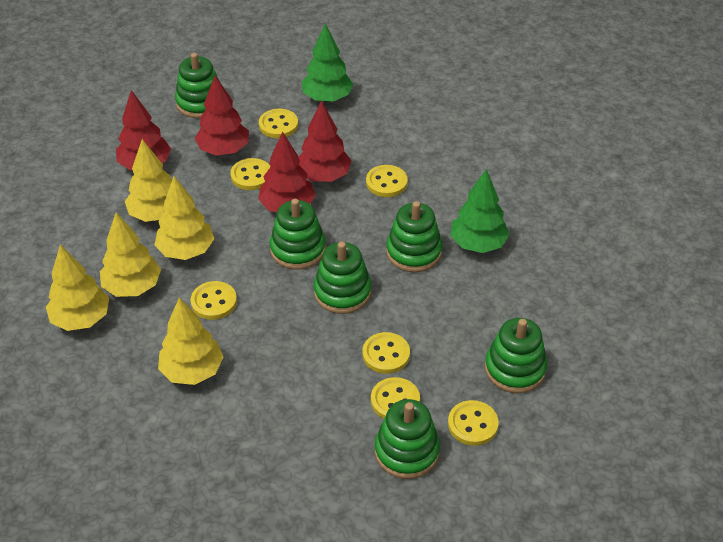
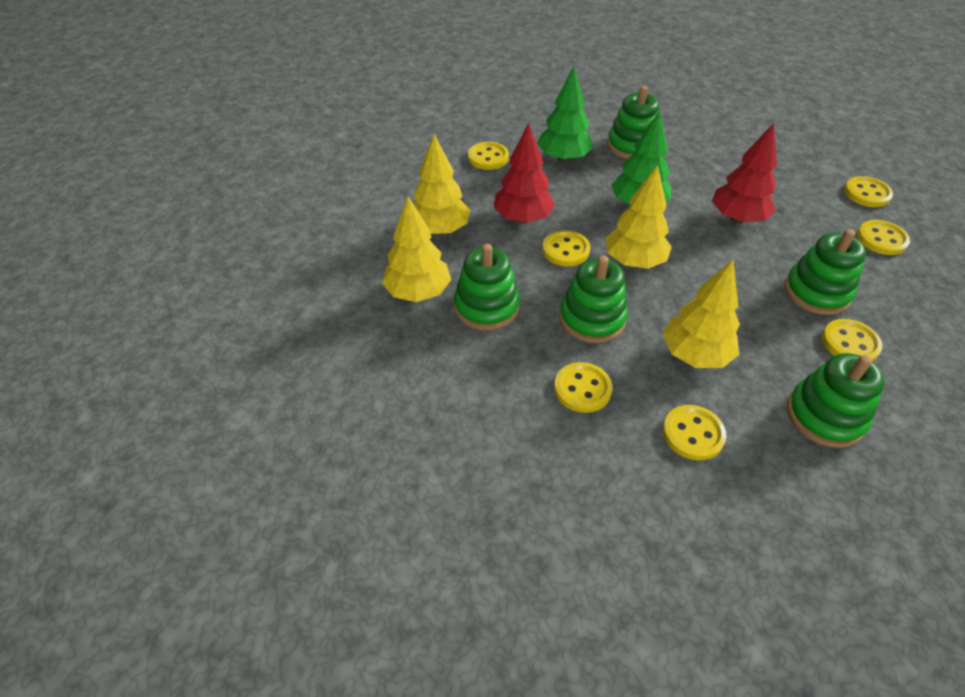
green stacking toy: [175,53,219,118] [270,199,326,270] [314,242,371,314] [375,399,440,479] [386,201,442,272] [485,318,547,393] = 6 -> [454,244,520,331] [559,256,628,343] [607,86,659,159] [784,229,866,315] [787,353,884,448] = 5
red tree: [116,90,171,170] [195,75,249,156] [258,131,316,212] [298,101,352,182] = 4 -> [494,123,555,223] [712,123,777,223] = 2
yellow tree: [46,245,109,331] [100,213,161,297] [125,139,172,222] [154,176,214,260] [158,298,224,385] = 5 -> [382,196,451,302] [413,134,470,235] [605,165,672,269] [662,260,740,368] = 4

